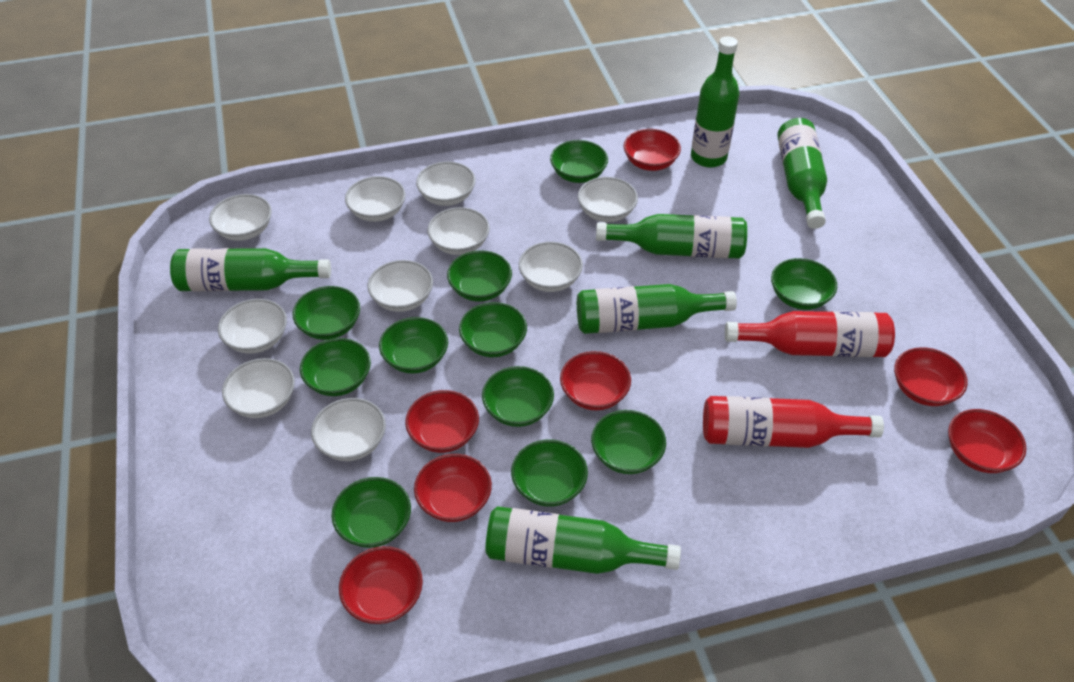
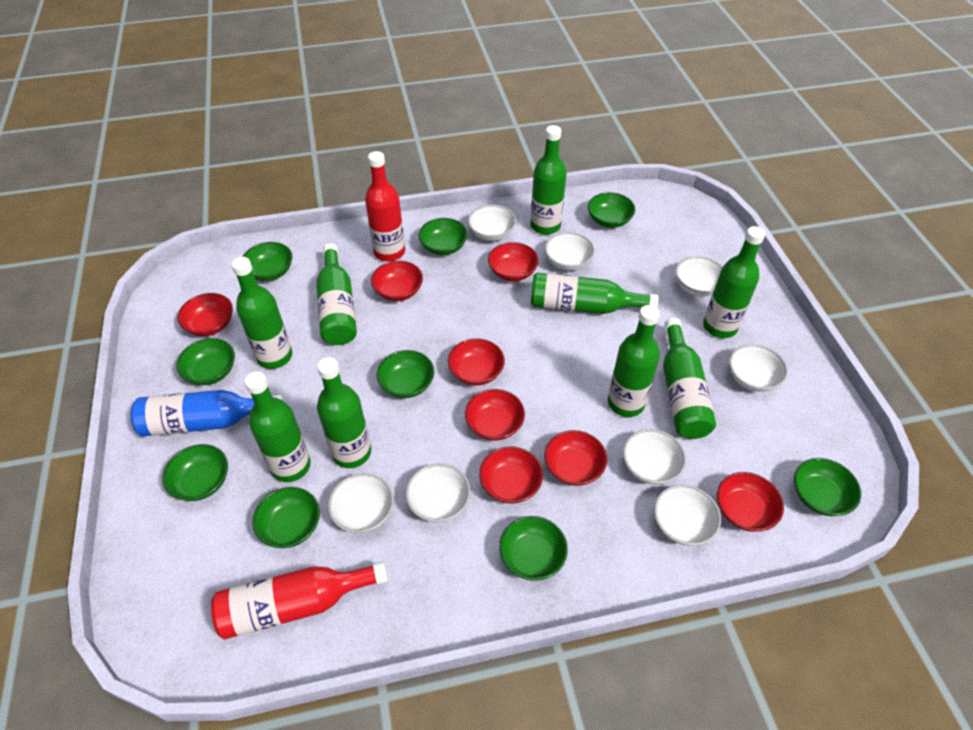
blue bottle: none = 0 -> [131,390,283,436] = 1
green bottle: [170,248,331,291] [486,506,681,574] [577,284,737,334] [596,214,747,259] [691,36,739,168] [777,118,827,229] = 6 -> [231,257,292,369] [244,371,311,482] [316,243,357,345] [317,357,371,468] [531,125,567,235] [531,273,659,314] [608,305,660,417] [663,318,716,439] [703,226,765,338] = 9
green bowl: [292,286,360,340] [300,338,371,396] [332,477,411,548] [379,317,448,374] [447,250,512,302] [459,302,527,357] [482,366,554,427] [511,439,588,507] [550,140,608,183] [591,410,666,474] [771,258,837,310] = 11 -> [162,444,228,501] [176,338,235,385] [243,242,293,281] [252,487,320,548] [377,350,434,398] [419,218,468,255] [499,516,568,581] [588,192,635,228] [794,458,861,516] = 9
red bowl: [339,546,423,624] [405,390,479,453] [414,454,492,522] [560,351,631,410] [624,129,681,171] [894,347,968,406] [948,409,1027,473] = 7 -> [177,293,233,336] [371,261,423,301] [448,338,505,386] [465,389,525,441] [479,446,543,504] [488,242,539,281] [544,430,607,486] [717,472,784,532] = 8
white bowl: [209,194,272,241] [218,299,287,354] [222,358,295,418] [311,398,386,461] [345,176,405,222] [367,260,433,312] [416,162,475,206] [427,207,490,255] [519,242,583,292] [578,177,638,222] = 10 -> [328,473,394,533] [406,464,471,522] [468,205,516,241] [545,232,595,271] [623,429,686,485] [654,485,721,546] [675,256,723,296] [729,344,788,392] = 8

